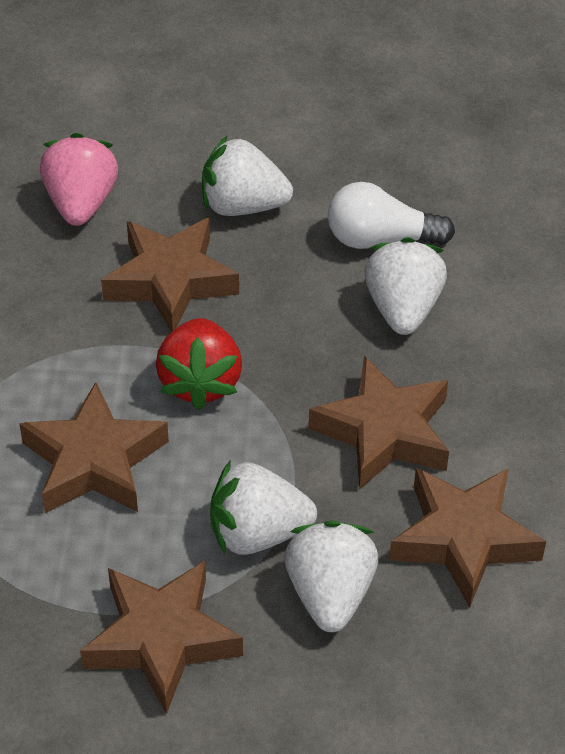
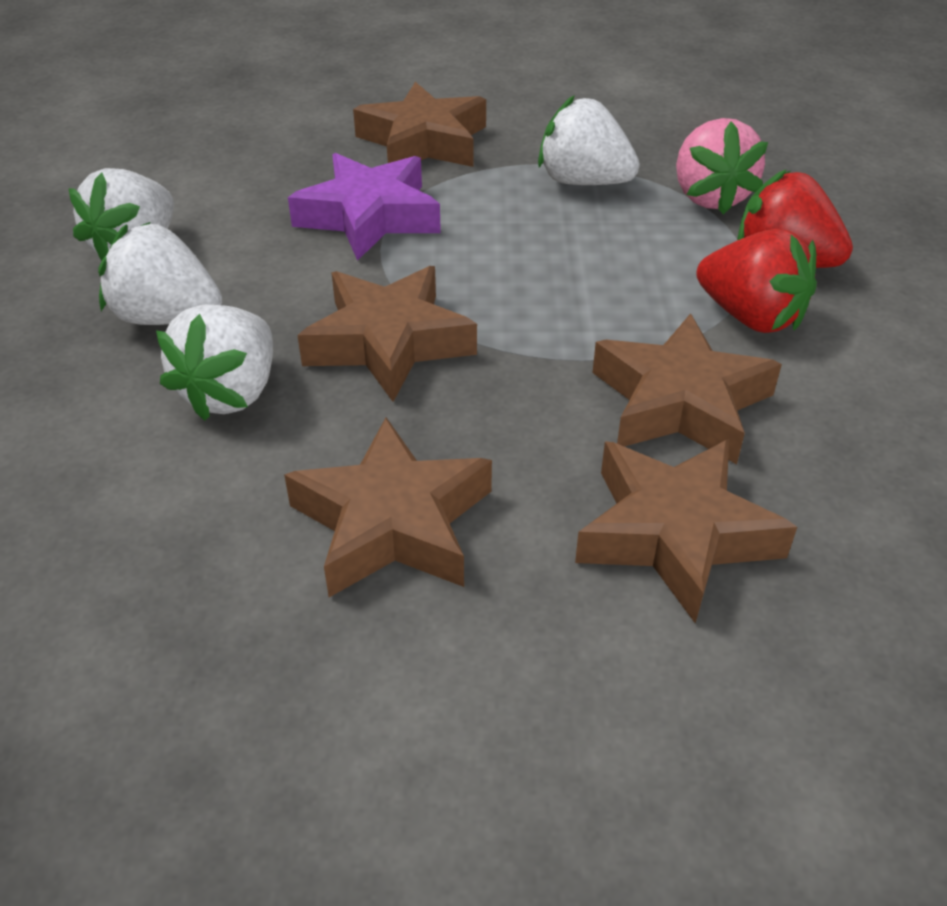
purple star: none = 0 -> [288,153,441,261] = 1
red strawberry: [156,318,242,410] = 1 -> [696,229,817,333] [737,169,853,268] = 2
white light bulb: [328,182,455,249] = 1 -> none = 0

